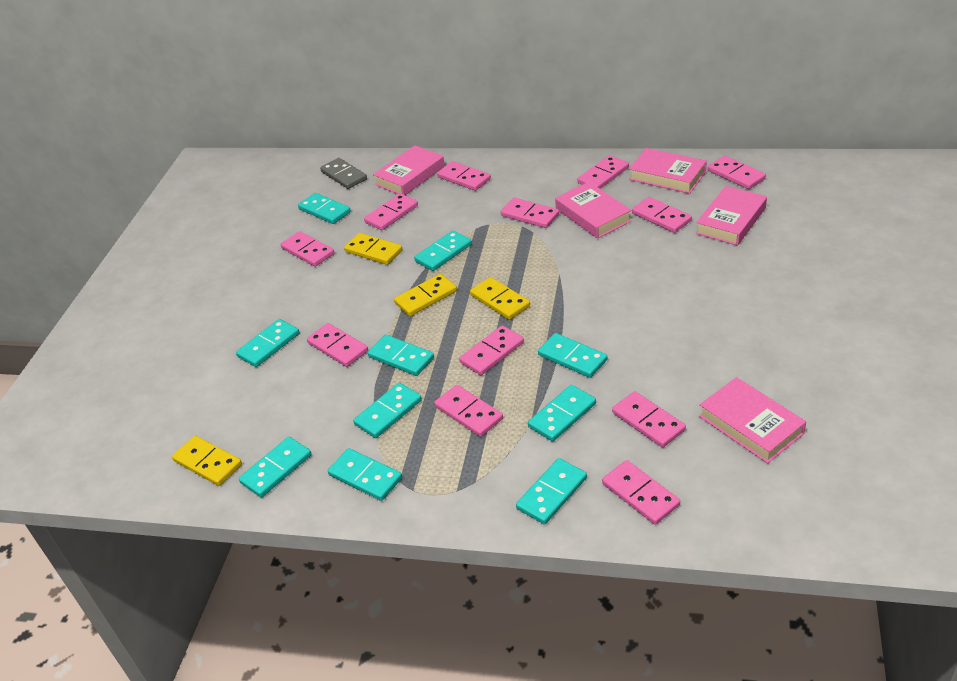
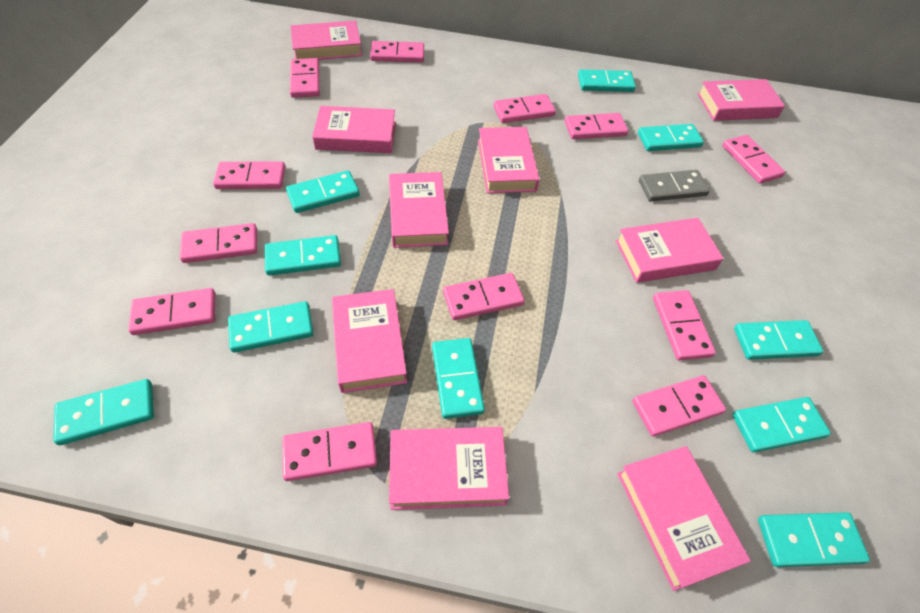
pink book: [373,145,445,195] [555,182,631,239] [629,148,707,194] [696,186,767,246] [699,377,806,463] = 5 -> [290,21,362,60] [312,106,396,153] [332,289,407,393] [389,172,449,248] [389,427,509,510] [478,127,540,193] [615,218,724,283] [617,446,751,591] [697,79,785,121] = 9
yellow domino: [172,436,242,486] [344,233,403,265] [394,274,457,316] [470,277,530,320] = 4 -> none = 0

